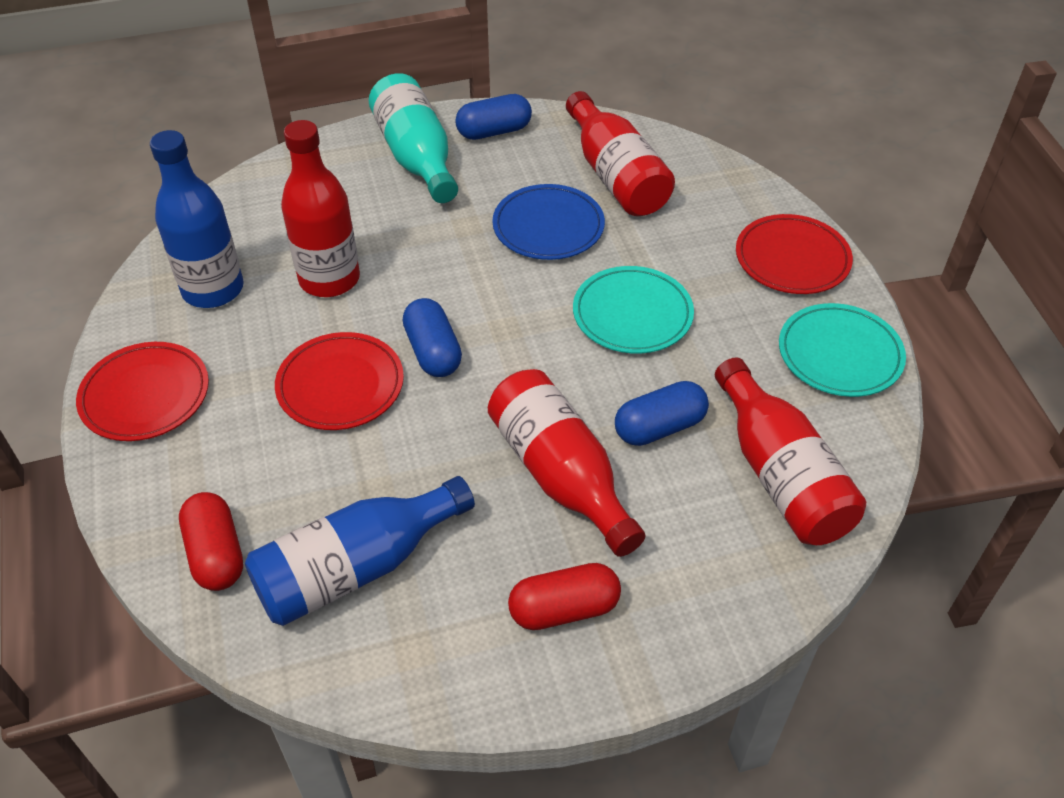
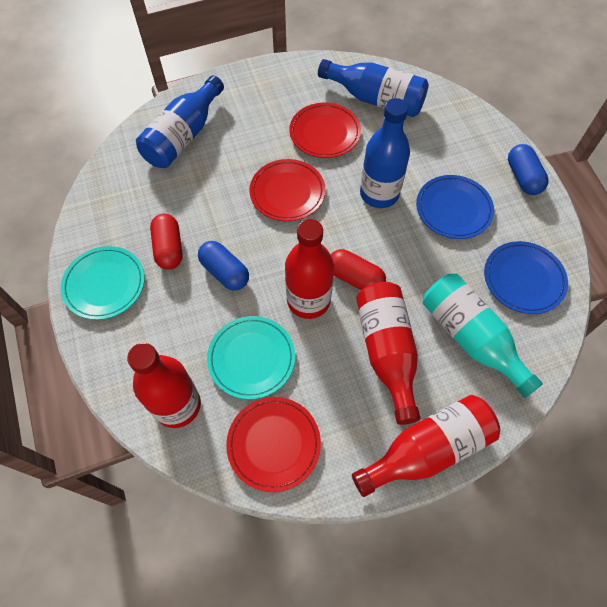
blue bottle: [150,130,244,308] [245,476,475,626] = 2 -> [136,76,224,168] [318,59,429,117] [360,98,410,208] = 3
blue capsule: [403,298,462,377] [455,94,532,140] [615,381,709,446] = 3 -> [198,241,249,291] [508,144,549,195] = 2
blue plate: [492,184,605,260] = 1 -> [416,175,494,239] [484,241,568,314] = 2

